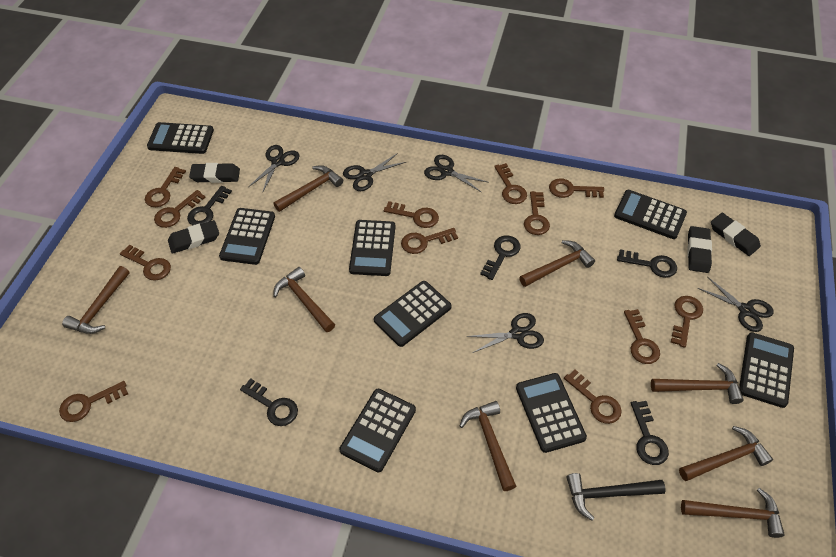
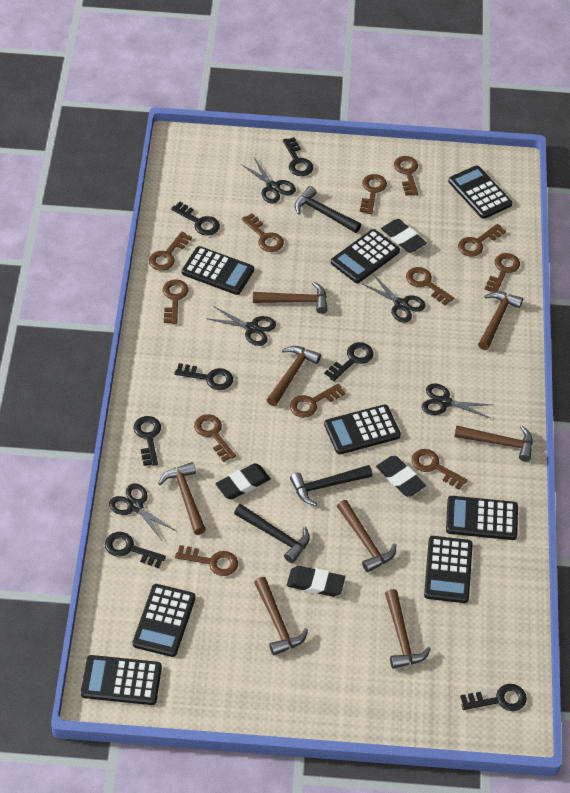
black hammer: [566,473,666,521] = 1 -> [234,504,310,563] [290,465,373,506] [295,186,361,233] = 3
black key: [187,186,232,225] [240,378,298,426] [480,235,521,280] [617,249,677,278] [631,401,669,465] = 5 -> [105,532,166,568] [133,416,161,466] [171,201,220,236] [174,363,233,390] [283,137,313,176] [324,342,374,381] [460,684,527,711] = 7

